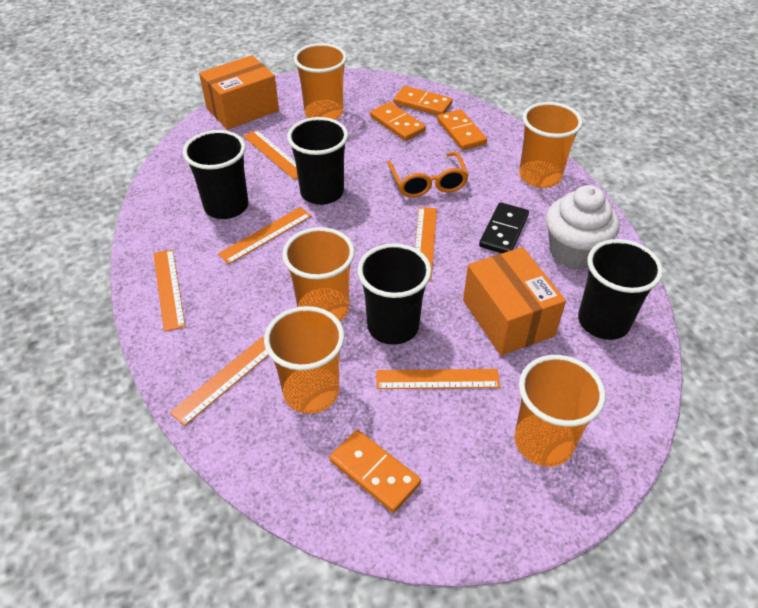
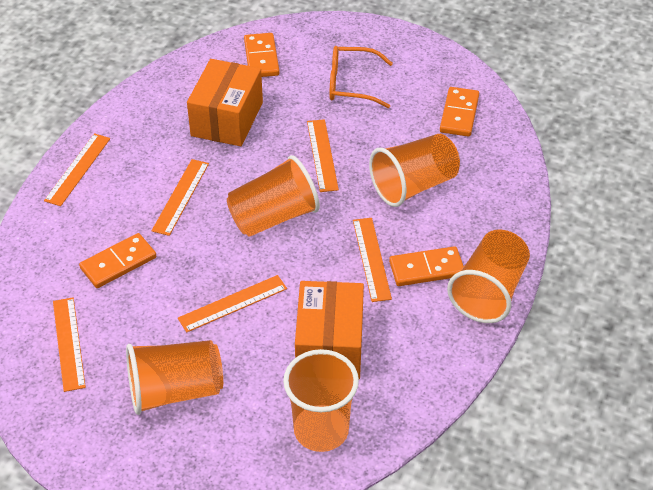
black cup: [183,130,248,219] [287,117,348,205] [358,243,432,345] [578,239,663,340] = 4 -> none = 0
black domino: [479,202,529,253] = 1 -> none = 0
white cupcake: [546,185,620,269] = 1 -> none = 0

